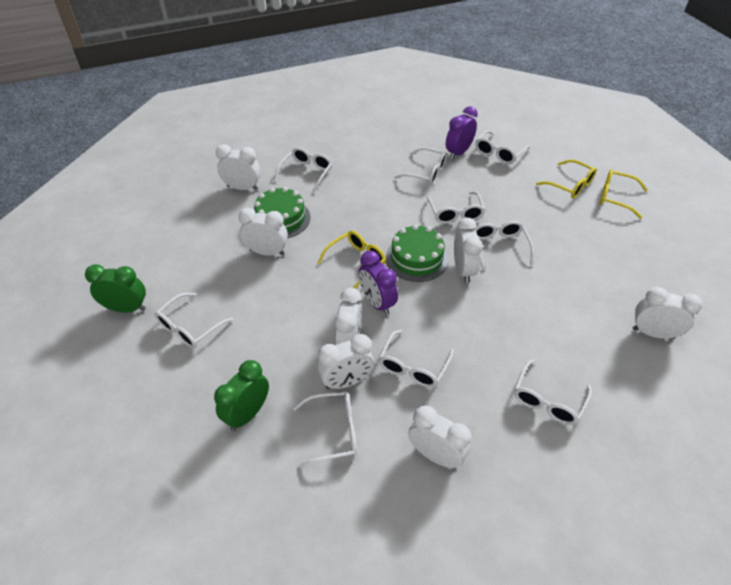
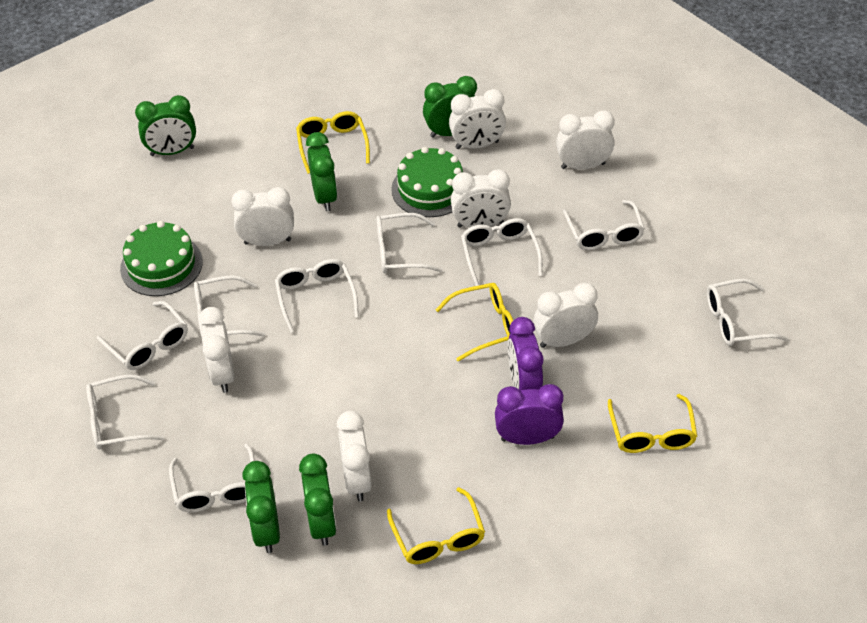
green clock: [85,264,146,313] [214,360,269,431] = 2 -> [135,95,196,156] [242,461,280,553] [299,454,337,546] [306,132,337,211] [423,76,477,138] = 5
yellow glasses: [317,231,386,289] [536,160,597,199] [600,169,648,219] = 3 -> [296,111,370,174] [387,487,485,564] [436,283,513,361] [608,394,697,453] = 4

